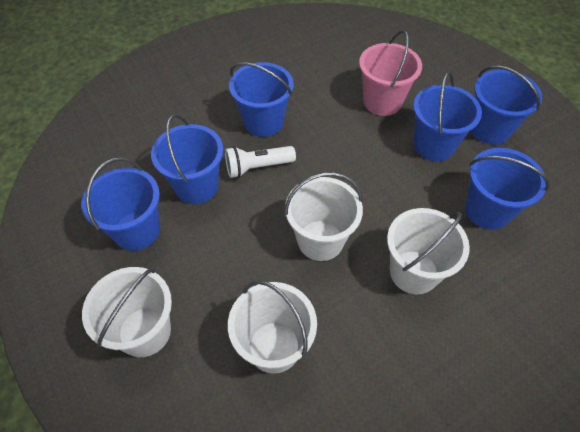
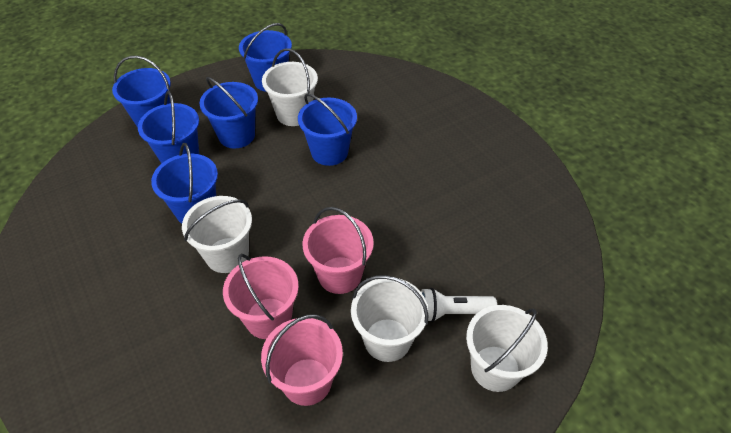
pink bucket: [359,30,422,116] = 1 -> [223,254,299,339] [261,314,343,406] [302,207,374,294] = 3

